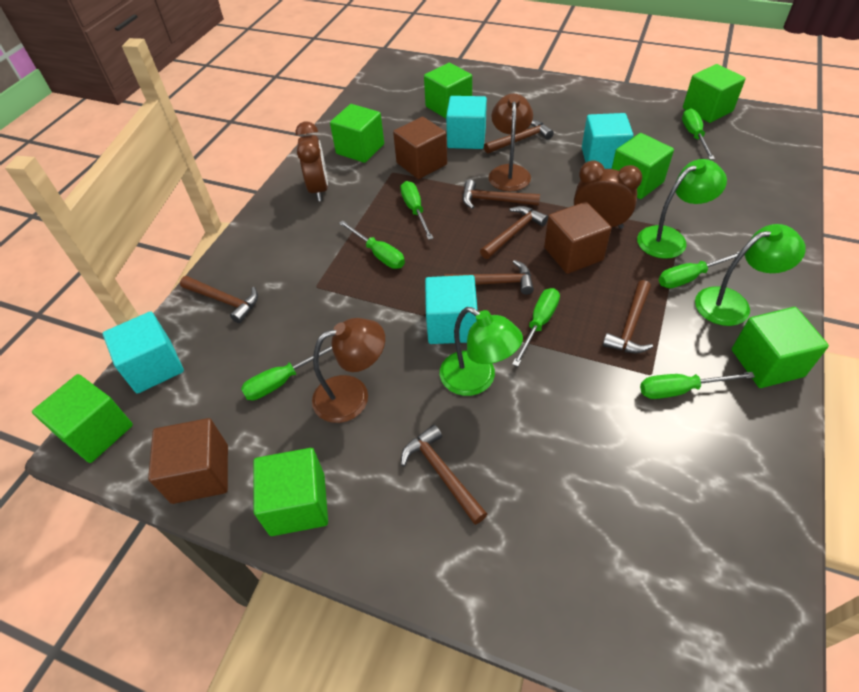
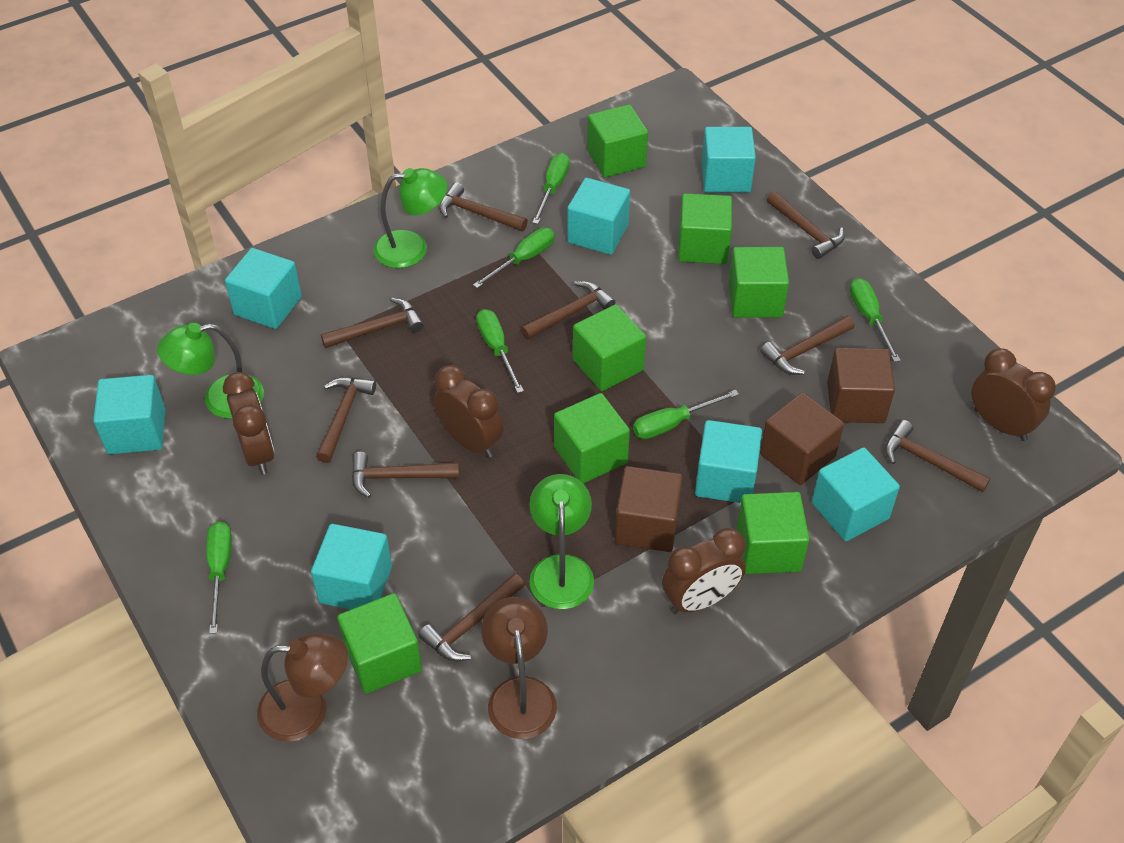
brown clock: [296,121,328,201] [574,160,642,229] = 2 -> [223,372,275,475] [434,365,504,458] [662,528,746,614] [971,348,1056,441] = 4
brown hammer: [180,276,258,323] [401,425,487,525] [445,260,534,295] [463,180,540,209] [480,206,548,259] [484,120,554,154] [602,280,653,353] = 7 -> [316,377,376,463] [321,298,424,348] [352,452,459,498] [418,573,525,661] [439,182,528,231] [521,281,616,340] [760,316,855,375] [767,191,845,259] [885,420,991,492] = 9
green screwdriver: [241,346,332,400] [339,220,405,269] [400,181,433,240] [512,288,560,367] [640,372,755,399] [659,251,745,288] [682,108,715,160] = 7 -> [206,522,232,634] [473,228,554,288] [476,309,524,393] [532,153,570,224] [633,390,739,439] [850,278,901,362] = 6
turquoise cube: [103,311,184,394] [425,275,478,344] [446,96,487,149] [582,113,633,169] = 4 -> [93,375,165,454] [225,248,302,329] [311,524,392,610] [567,178,630,255] [695,420,762,503] [701,127,756,193] [812,447,900,541] = 7

